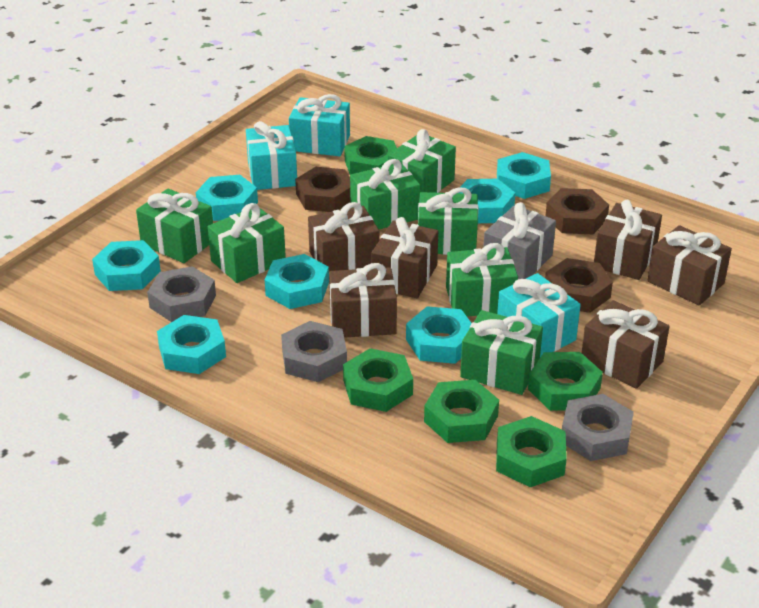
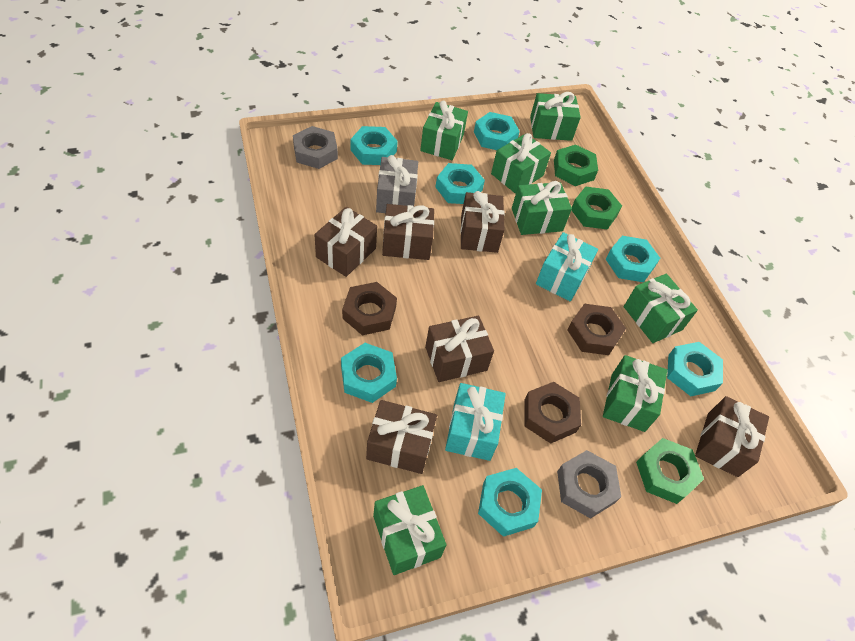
green nut: [343,348,413,412] [344,136,397,175] [424,380,499,443] [496,416,567,488] [528,352,603,411] = 5 -> [554,145,598,186] [571,186,622,229] [636,438,704,504] = 3
grey nut: [147,266,216,322] [281,321,347,382] [562,394,634,461] = 3 -> [293,126,338,169] [557,450,621,519] = 2
turquoise gift: [246,121,297,190] [289,94,350,156] [497,273,581,357] = 3 -> [445,383,506,461] [536,232,598,302] = 2

